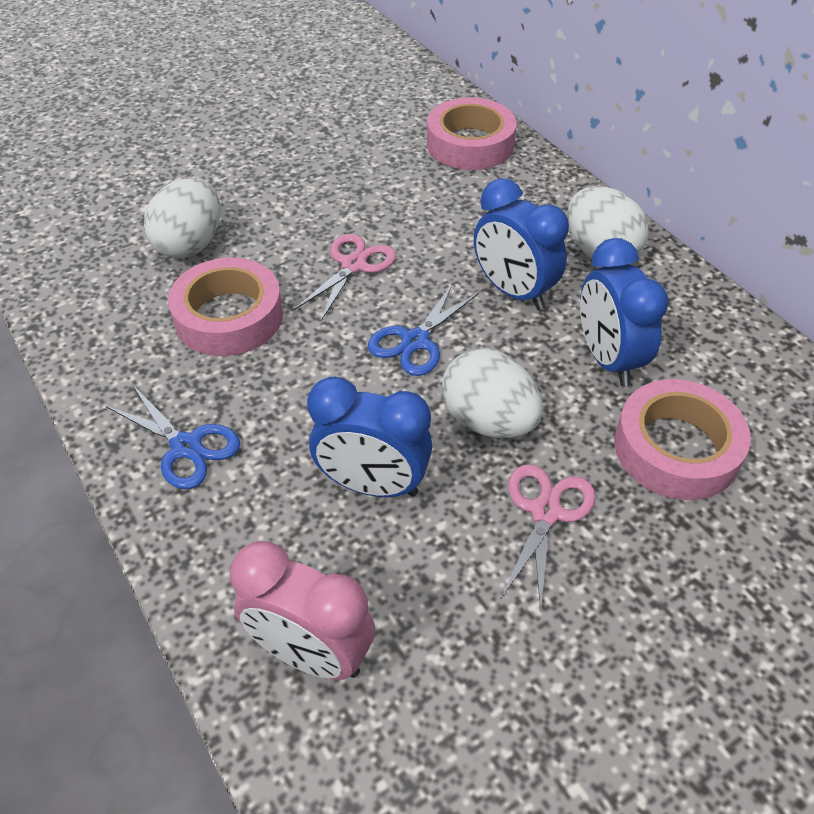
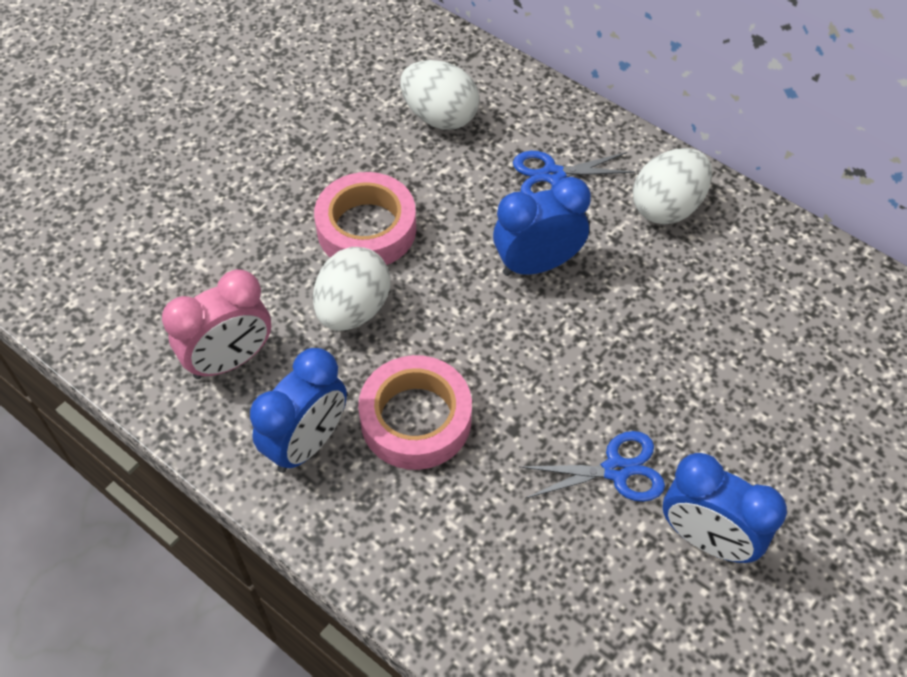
pink scissors: [294,234,396,321] [500,464,596,613] = 2 -> none = 0
pink tape: [168,258,283,356] [427,97,517,170] [614,379,751,500] = 3 -> [314,172,416,265] [358,355,472,470] = 2

